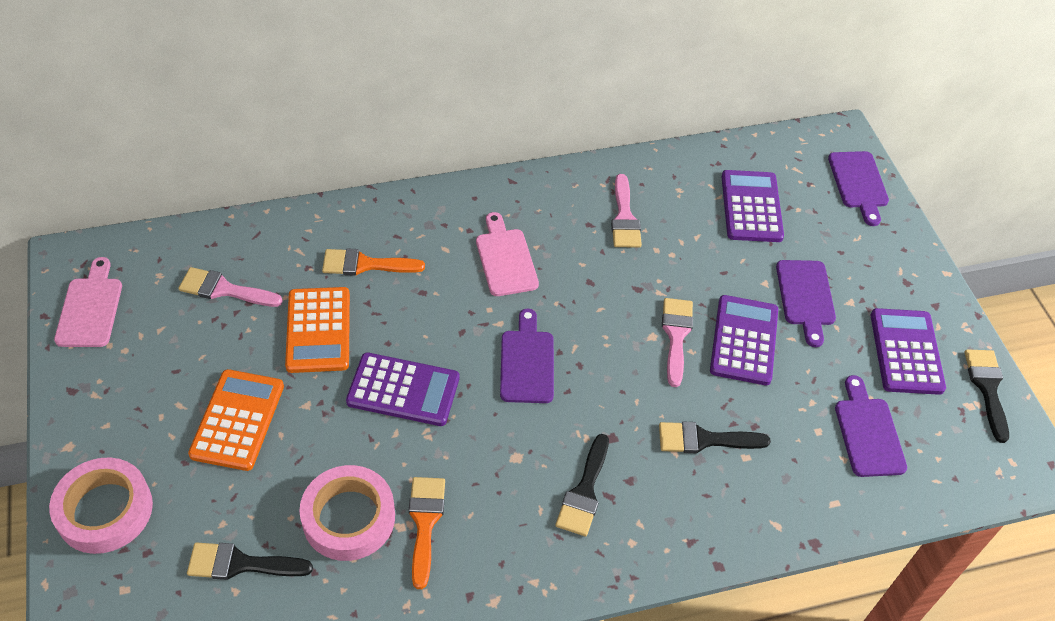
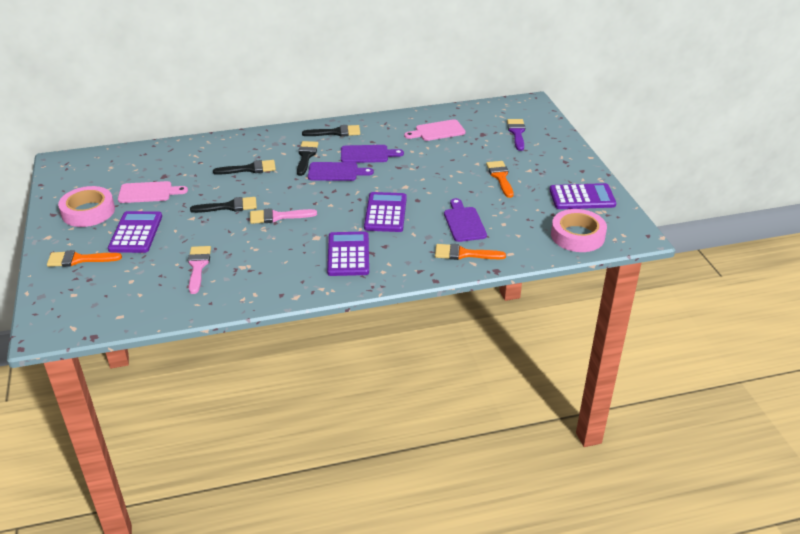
orange brush: [322,248,425,276] [409,477,445,589] = 2 -> [47,250,122,267] [435,244,506,260] [486,161,514,198] = 3
orange calculator: [188,369,284,471] [285,287,350,373] = 2 -> none = 0
pink brush: [178,267,283,307] [611,174,642,248] [662,298,693,387] = 3 -> [188,246,211,294] [250,208,317,224] = 2
purple brush: none = 0 -> [507,119,525,151] = 1
purple cutting board: [500,309,554,403] [776,260,836,347] [828,151,889,226] [835,375,907,477] = 4 -> [308,162,374,181] [341,145,404,163] [444,198,487,242] = 3

